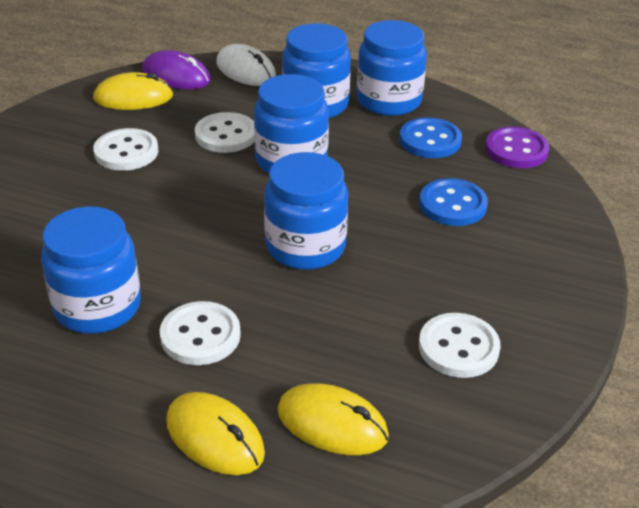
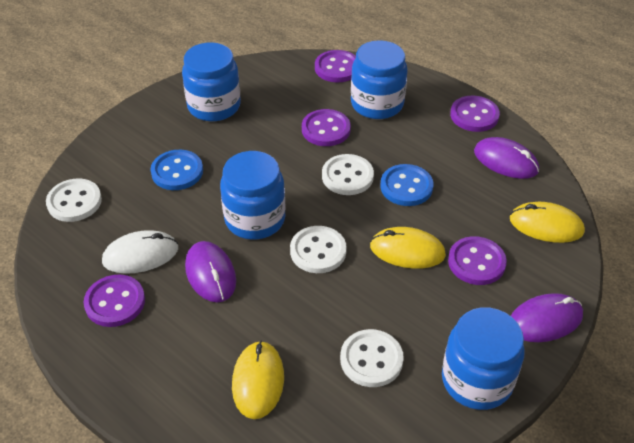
blue jar: [41,206,141,334] [254,74,329,173] [264,152,348,270] [282,23,351,118] [357,20,427,116] = 5 -> [182,42,241,121] [220,151,286,240] [351,40,408,119] [442,307,525,410] = 4
purple button: [485,126,549,168] = 1 -> [83,275,145,327] [302,109,351,146] [315,50,356,82] [448,236,507,285] [450,95,500,132] = 5
purple mouse: [142,50,211,89] = 1 -> [185,241,236,302] [474,137,539,179] [511,293,583,342] = 3

